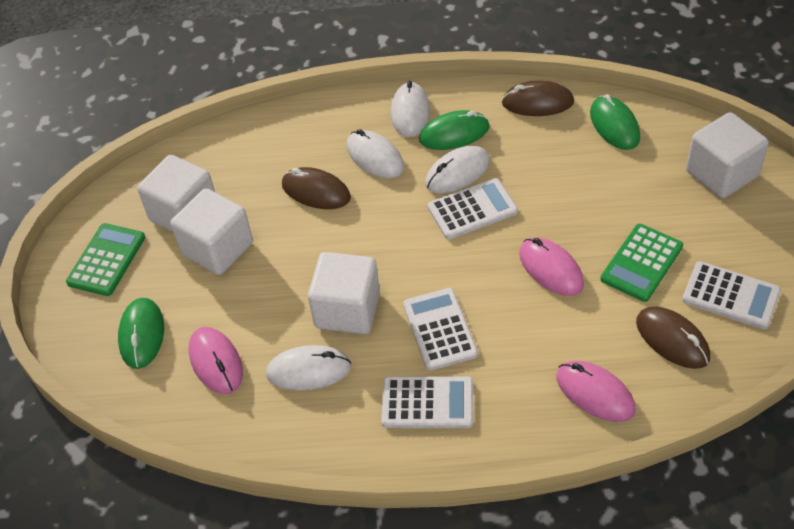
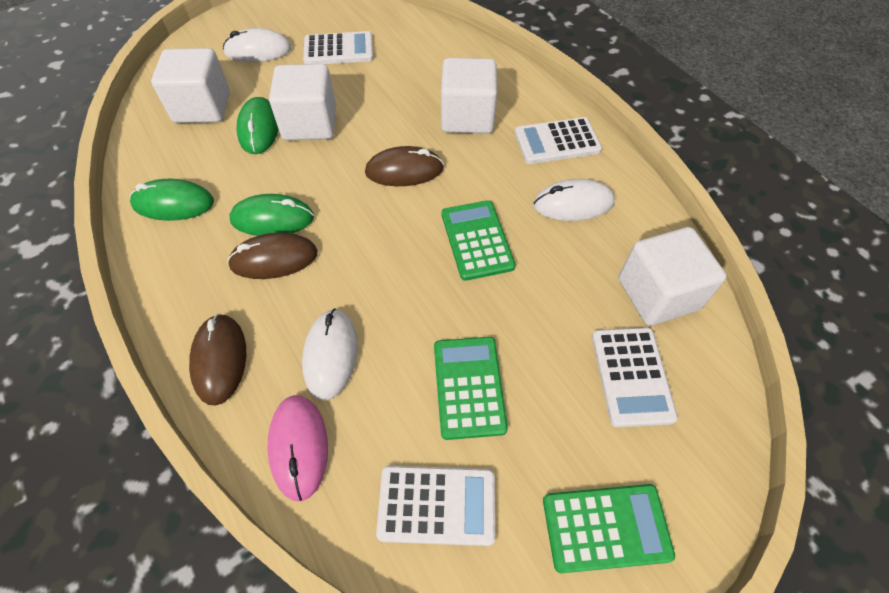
green calculator: [66,223,145,296] [600,224,683,302] = 2 -> [434,337,508,440] [442,200,516,281] [543,484,675,573] = 3
pink mouse: [189,327,243,394] [519,238,584,296] [556,361,636,422] = 3 -> [267,395,328,501] = 1
white mouse: [266,345,351,390] [347,129,404,179] [391,81,430,137] [425,146,490,194] = 4 -> [223,28,291,62] [302,308,358,401] [533,179,615,221] = 3

